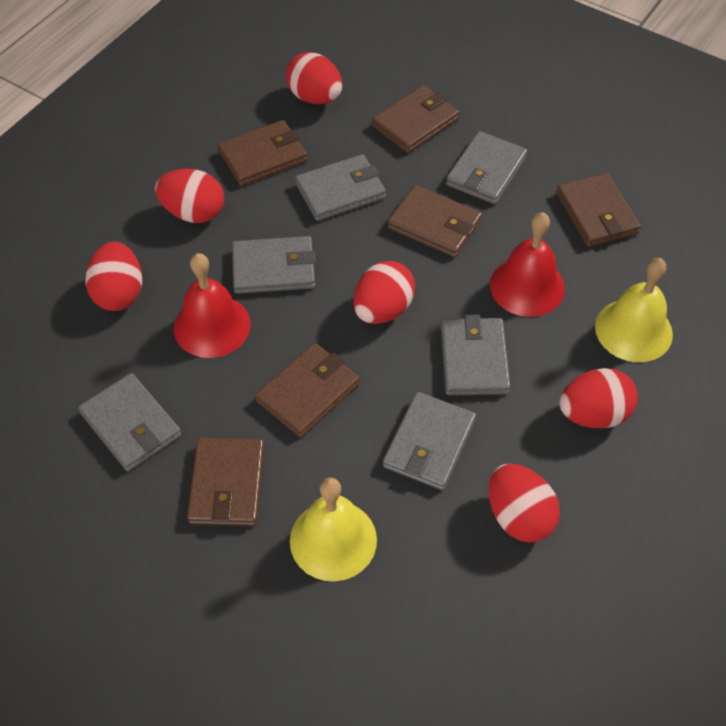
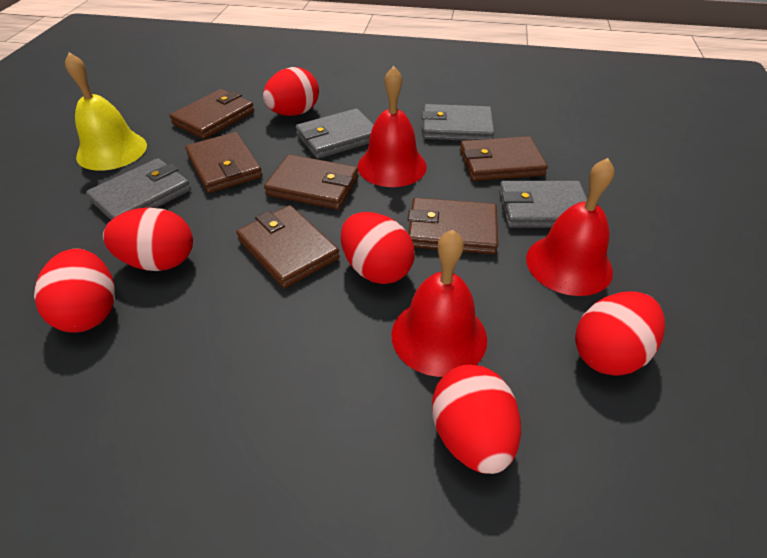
grey wallet: [78,373,181,471] [232,236,316,294] [295,154,386,221] [383,392,476,490] [441,315,510,395] [446,131,527,204] = 6 -> [86,158,191,220] [296,108,374,159] [422,104,494,141] [499,181,587,228] = 4
red bell: [174,253,251,358] [490,212,565,317] = 2 -> [358,66,427,187] [392,230,487,377] [526,158,615,296] = 3
yellow bell: [290,478,377,581] [595,258,673,362] = 2 -> [65,52,147,171] = 1

